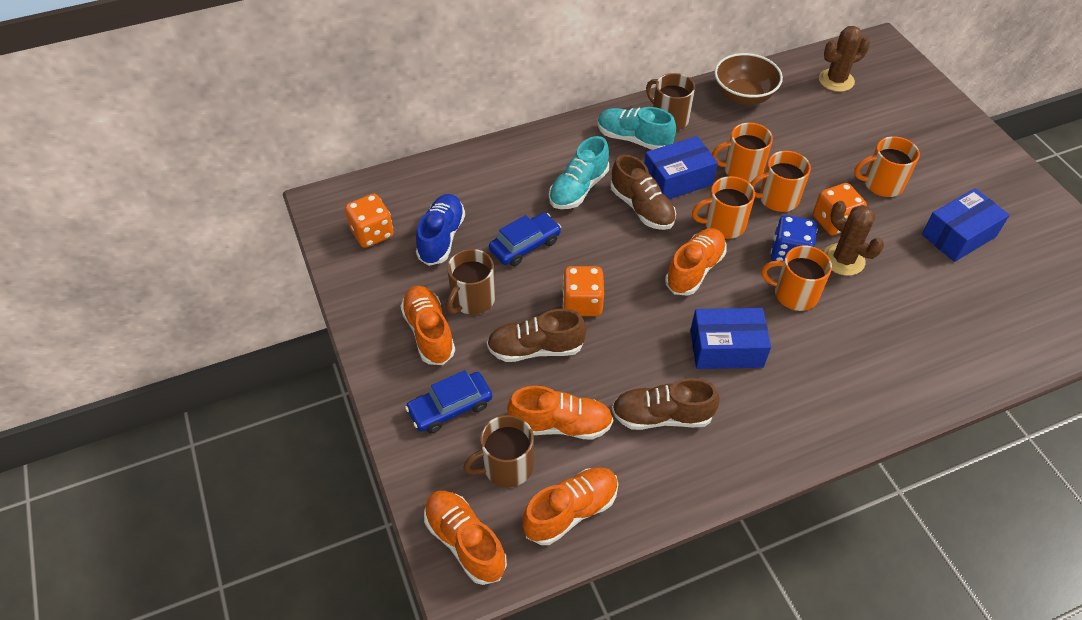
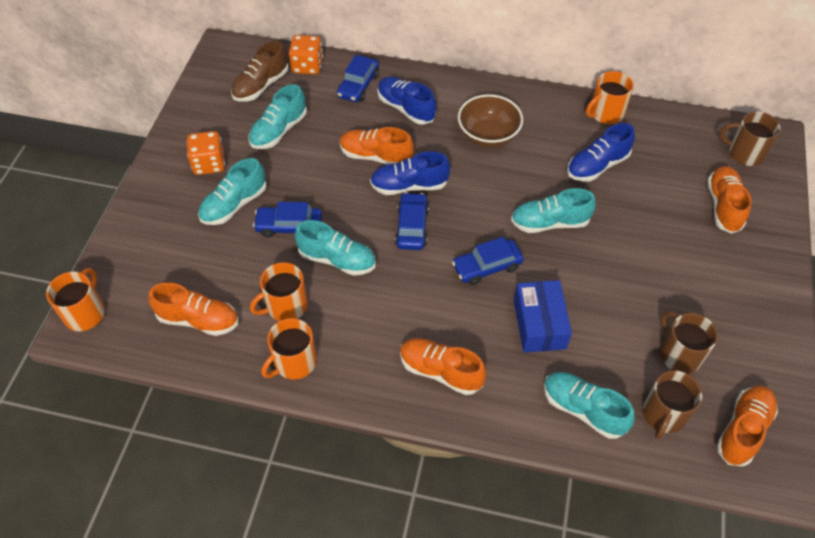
blue box: [644,136,718,199] [690,308,771,369] [922,188,1010,262] = 3 -> [514,280,572,353] = 1
blue car: [405,370,492,433] [489,213,561,266] = 2 -> [253,202,322,238] [337,55,379,102] [395,192,429,250] [452,237,524,285] = 4
blue dice: [771,215,817,261] = 1 -> none = 0
blue shoe: [416,194,465,266] = 1 -> [370,151,450,195] [378,77,436,125] [567,123,635,182] = 3
brown cactus: [819,26,870,92] [824,201,884,276] = 2 -> none = 0
brown shoe: [487,309,586,362] [610,155,676,230] [612,378,720,430] = 3 -> [231,41,289,102] = 1
orange dice: [345,194,394,248] [562,266,604,316] [813,183,867,235] = 3 -> [187,131,225,175] [289,35,323,75] = 2
orange mug: [692,176,755,239] [712,123,773,182] [750,151,811,212] [761,245,832,311] [854,136,920,197] = 5 -> [46,268,105,331] [250,262,308,321] [261,318,317,379] [586,71,634,124] = 4
turquoise shoe: [549,136,609,209] [597,107,676,150] = 2 -> [198,158,267,225] [249,84,307,149] [295,220,376,276] [511,188,596,233] [544,372,635,439] = 5

